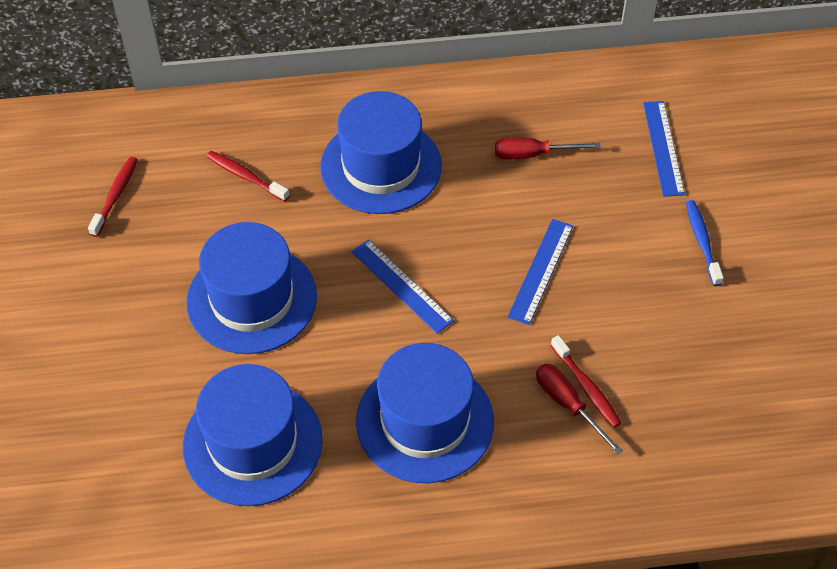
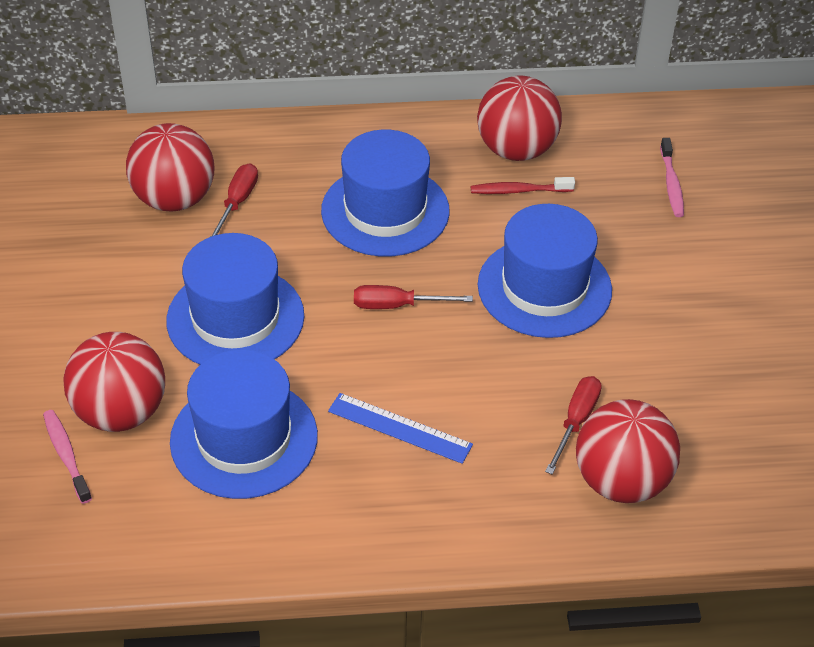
blue ruler: [351,239,454,334] [508,219,573,325] [643,101,685,197] = 3 -> [328,393,473,464] = 1
blue toothbrush: [686,200,724,286] = 1 -> none = 0
pink toothbrush: none = 0 -> [43,410,92,504] [660,138,684,217] = 2
red ball: none = 0 -> [63,332,165,432] [126,123,214,211] [477,75,562,161] [576,399,680,503] = 4
red screwdriver: [495,137,601,159] [536,364,623,455] = 2 -> [210,163,258,237] [354,285,473,309] [545,376,602,475] = 3
red toothbrush: [88,157,138,237] [206,151,290,202] [551,335,621,428] = 3 -> [471,177,575,194] = 1

